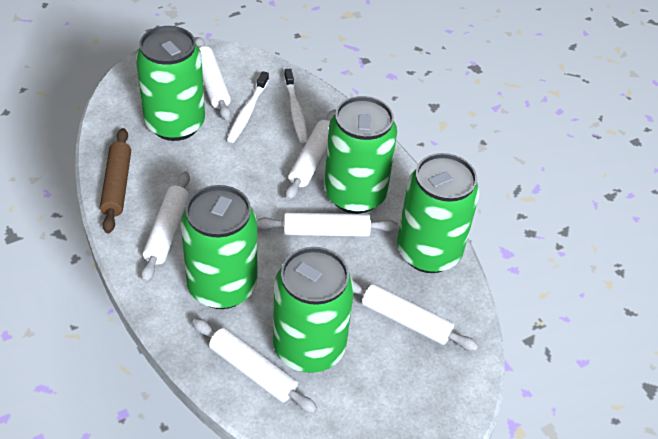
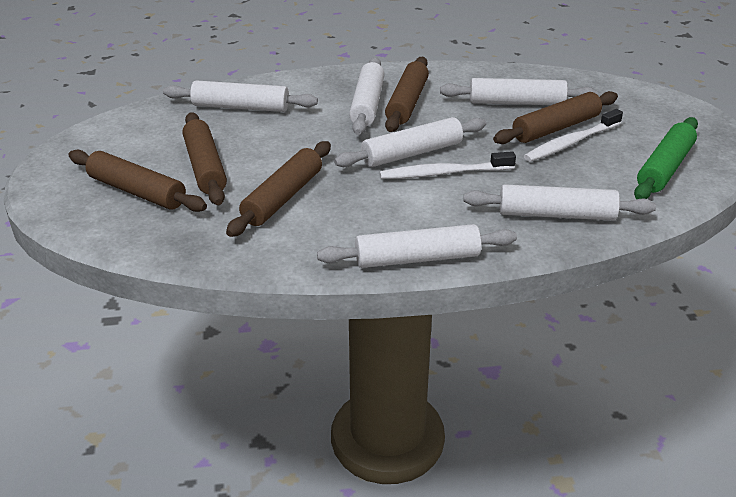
brown rolling pin: [100,128,131,233] = 1 -> [69,149,207,212] [183,112,227,205] [226,141,331,237] [385,57,429,132] [493,91,618,144] = 5
green can: [136,26,205,141] [181,185,257,309] [273,247,354,373] [324,96,397,214] [397,153,480,273] = 5 -> none = 0
green rolling pin: none = 0 -> [634,117,698,199] = 1

